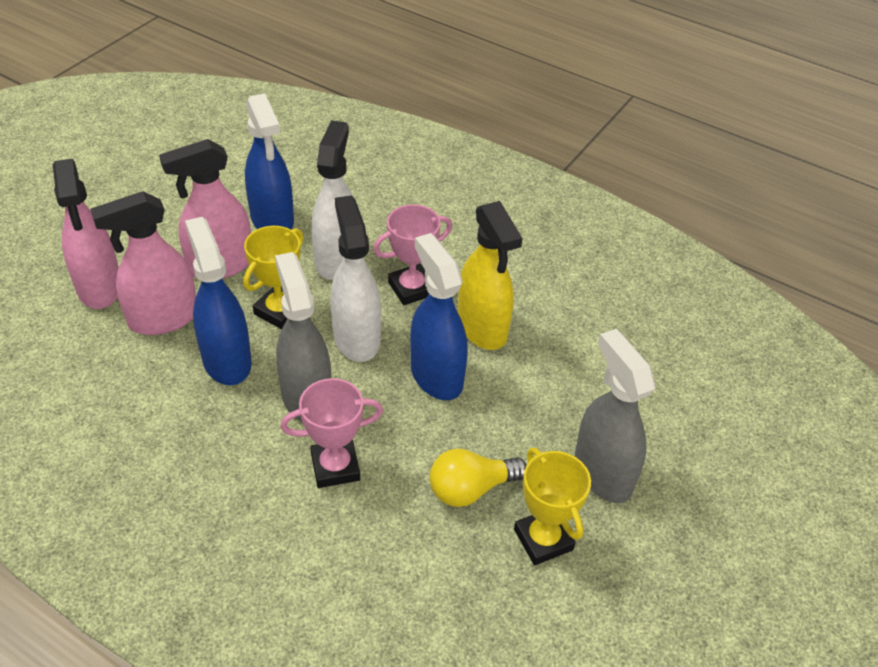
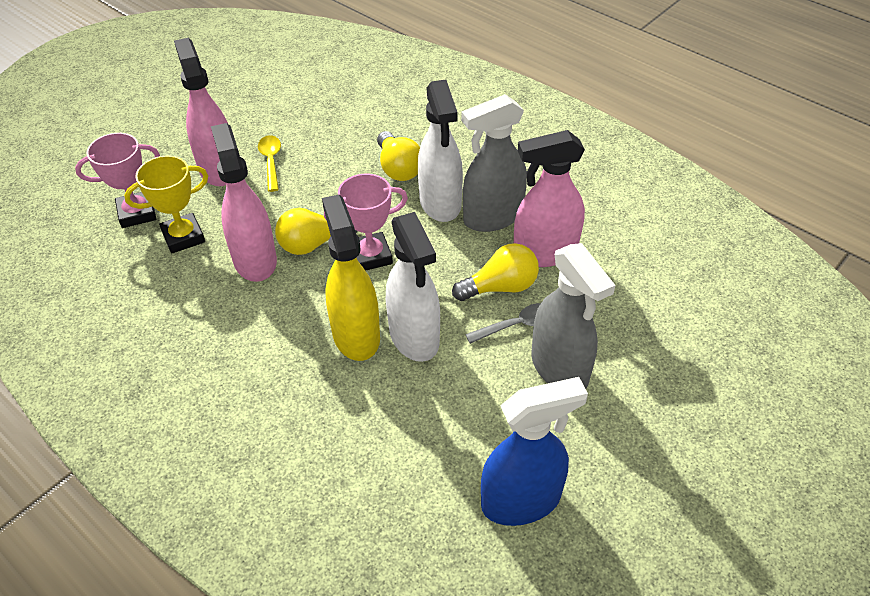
blue spray bottle: [185,217,252,385] [245,93,294,230] [410,233,468,400] = 3 -> [481,377,588,526] = 1
grey spoon: none = 0 -> [465,303,541,344] = 1
yellow light bulb: [430,448,527,507] = 1 -> [275,208,357,255] [377,131,420,181] [452,243,539,301] = 3
yellow spoon: none = 0 -> [258,135,281,192] = 1
yellow trophy: [243,226,303,329] [514,448,591,565] = 2 -> [124,155,208,253] = 1

